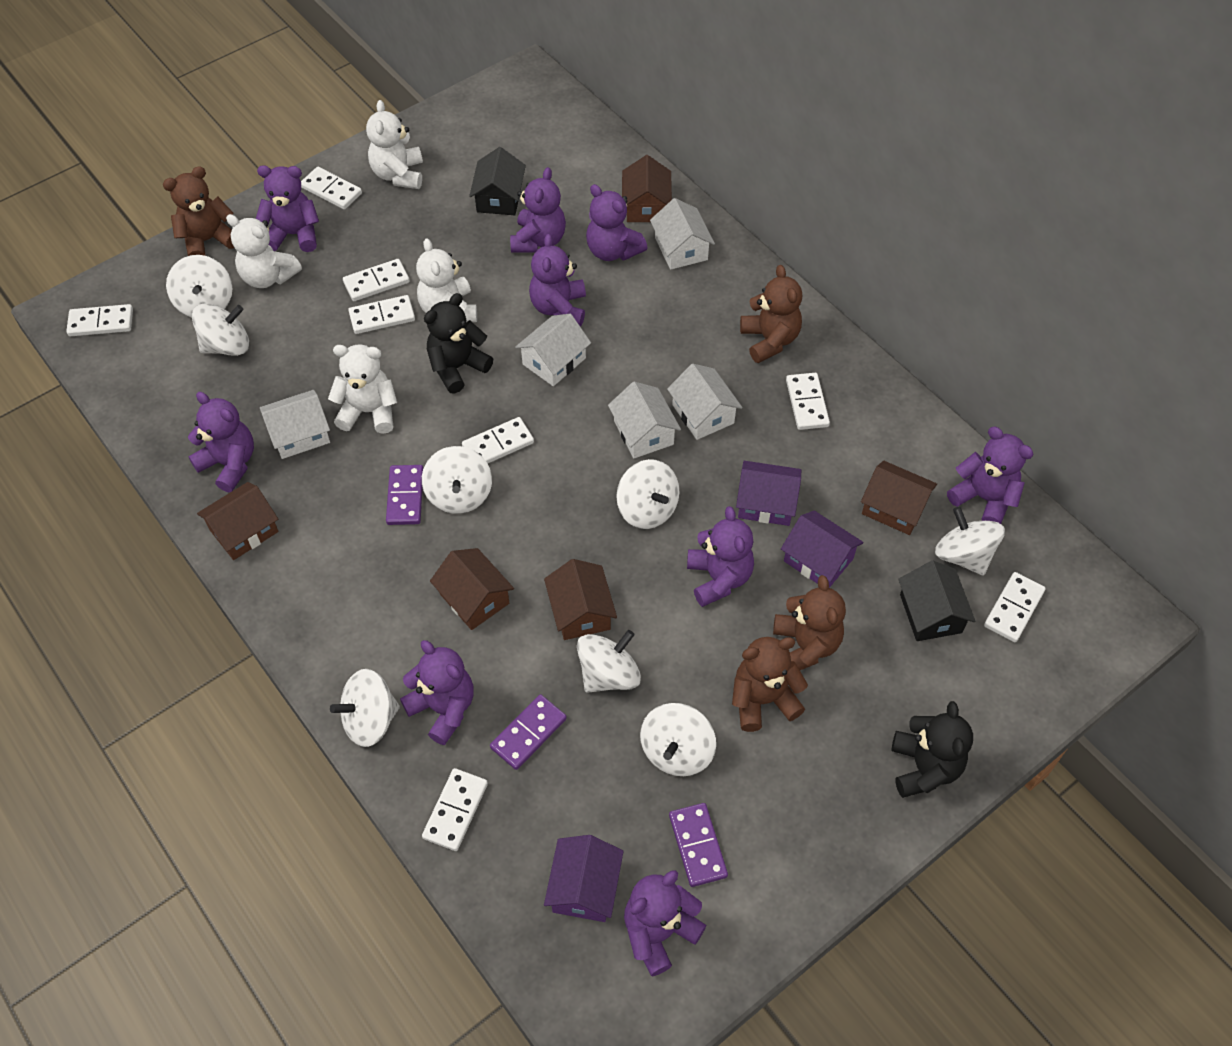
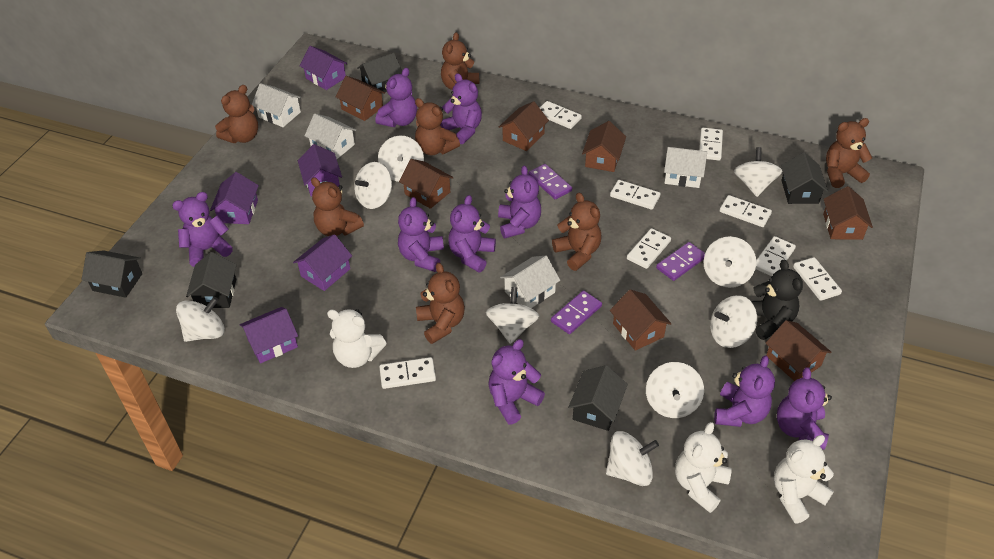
black house: [469,147,526,215] [898,561,975,641] = 2 -> [81,250,142,298] [186,252,237,308] [357,53,402,92] [568,365,628,431] [781,152,828,204] = 5
black teddy bear: [424,293,493,394] [892,701,973,798] = 2 -> [751,259,803,340] = 1
brown house: [197,482,278,560] [430,548,514,630] [544,559,617,640] [622,155,672,222] [861,461,937,535] = 5 -> [336,76,385,121] [399,159,454,209] [499,101,549,151] [582,121,626,172] [610,290,672,351] [766,320,832,381] [823,186,873,240] = 7
brown teddy bear: [163,166,235,256] [732,637,808,732] [740,265,802,363] [773,575,846,670] = 4 -> [215,85,258,143] [311,177,364,236] [415,98,460,155] [416,263,465,344] [441,32,479,90] [552,193,602,271] [826,118,872,188] = 7
purple house: [544,835,624,922] [736,461,801,526] [781,511,863,588] = 3 -> [210,172,259,224] [240,307,298,364] [293,234,352,291] [298,144,342,196] [300,46,348,90] = 5
white house: [260,390,330,459] [515,314,591,386] [608,382,681,458] [650,198,715,270] [667,364,742,440] = 5 -> [252,83,302,127] [305,114,356,159] [500,256,560,308] [664,147,707,188] = 4
white spinning top: [166,255,232,318] [192,303,249,356] [330,669,400,747] [422,446,492,514] [577,630,641,693] [616,459,679,529] [640,703,716,776] [935,506,1005,576] = 8 -> [176,297,225,342] [354,162,392,209] [378,136,424,182] [486,287,539,344] [606,431,659,486] [646,362,704,418] [703,236,756,288] [710,295,757,348] [734,147,782,197] = 9
white teddy bear: [226,214,302,288] [328,344,397,434] [366,100,423,189] [416,238,477,322] = 4 -> [327,309,387,368] [675,422,732,513] [774,435,834,524] = 3

